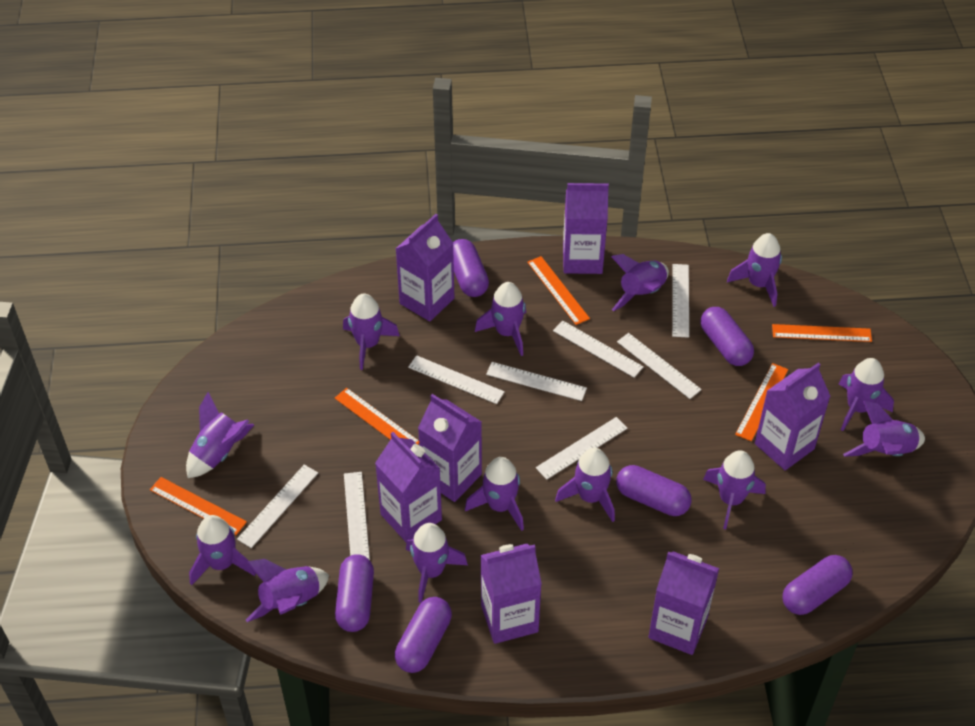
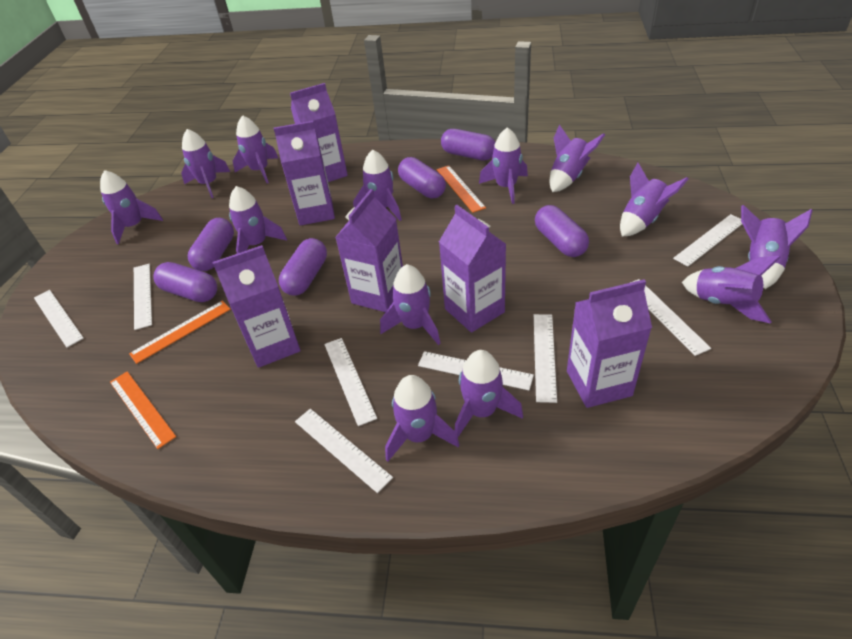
orange ruler: [150,477,247,535] [335,388,419,444] [527,256,590,325] [735,363,788,441] [772,324,872,342] = 5 -> [110,371,176,449] [129,301,231,364] [437,166,486,213] = 3
purple carton: [375,432,442,542] [396,214,454,321] [418,394,482,502] [480,544,542,644] [563,183,609,274] [648,551,719,655] [755,362,831,470] = 7 -> [212,245,300,368] [273,121,335,226] [290,83,348,182] [335,189,403,312] [439,205,506,332] [567,280,652,408] = 6

